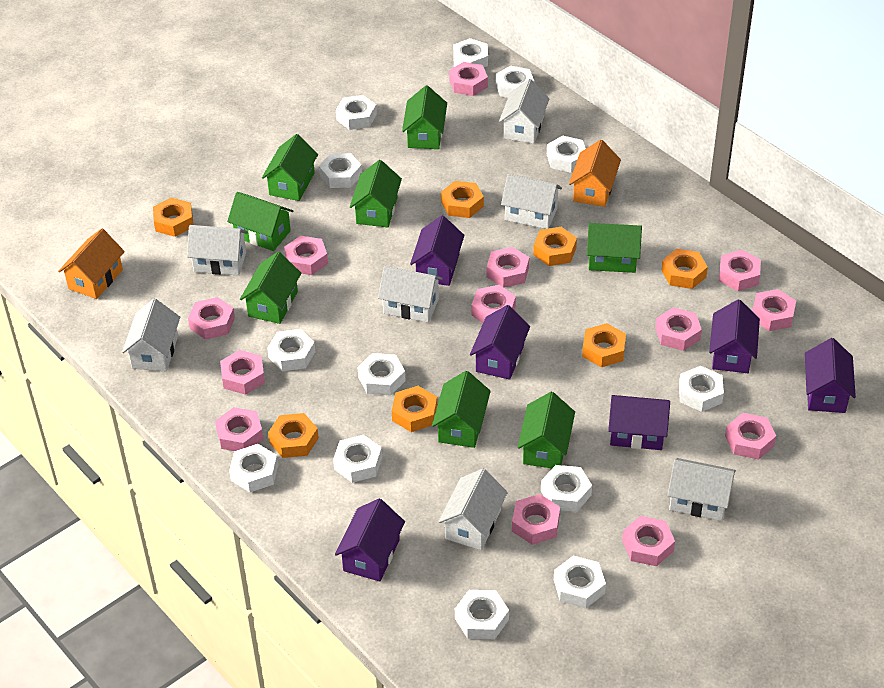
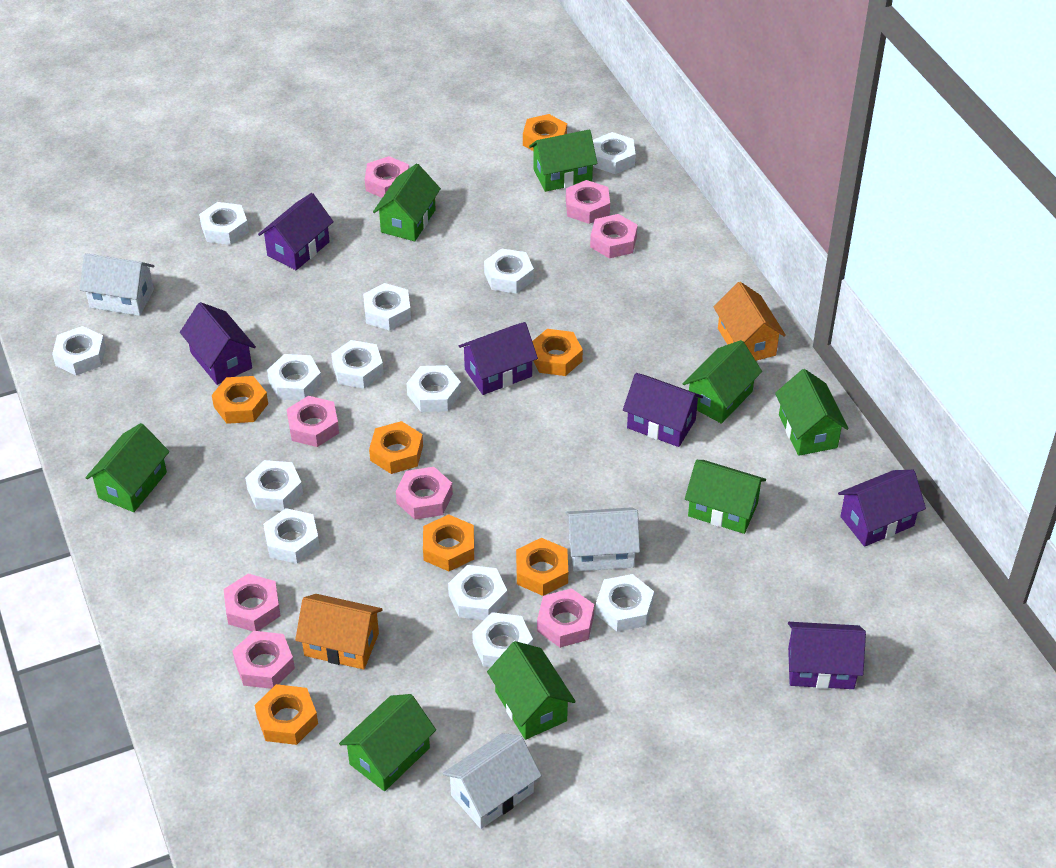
pink nut: [188,297,235,340] [215,407,263,451] [220,350,265,395] [284,236,328,275] [449,62,488,96] [471,285,516,323] [486,247,529,288] [512,494,560,545] [622,516,675,566] [655,307,702,351] [719,250,761,291] [725,413,776,460] [752,289,796,331] = 13 -> [224,574,280,631] [232,631,295,689] [287,396,339,447] [365,156,409,198] [396,467,453,520] [537,588,594,648] [566,180,610,224] [590,214,638,259] = 8
white house: [122,299,180,371] [187,225,248,276] [378,266,443,323] [438,469,508,550] [499,79,549,144] [501,174,562,229] [667,458,736,521] = 7 -> [79,253,155,316] [442,733,542,829] [566,507,640,572] = 3

